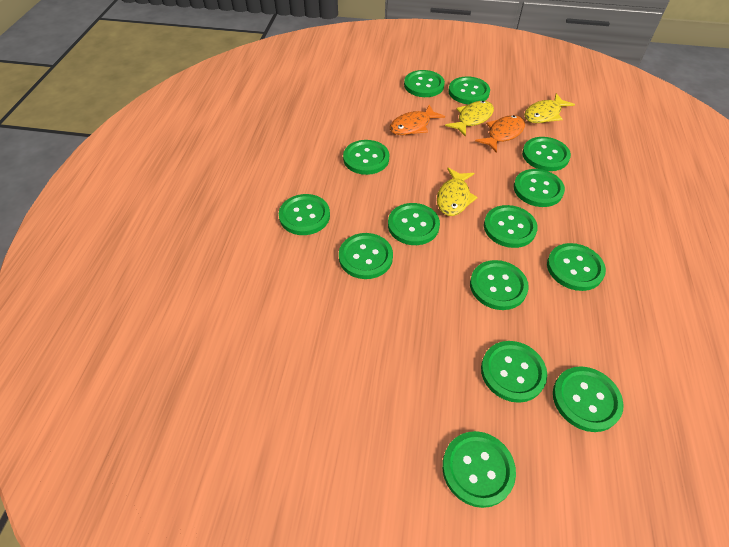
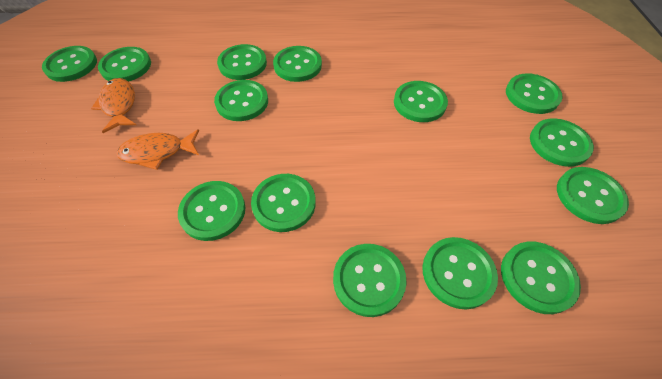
yellow fish: [437,168,478,216] [445,101,494,137] [524,93,575,123] = 3 -> none = 0

